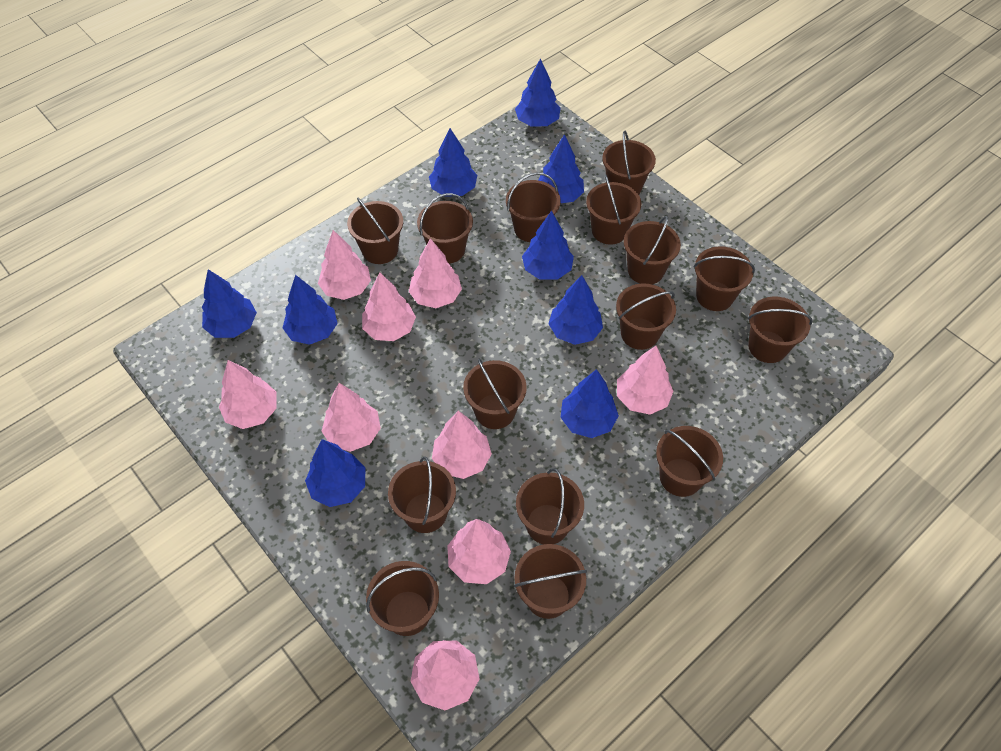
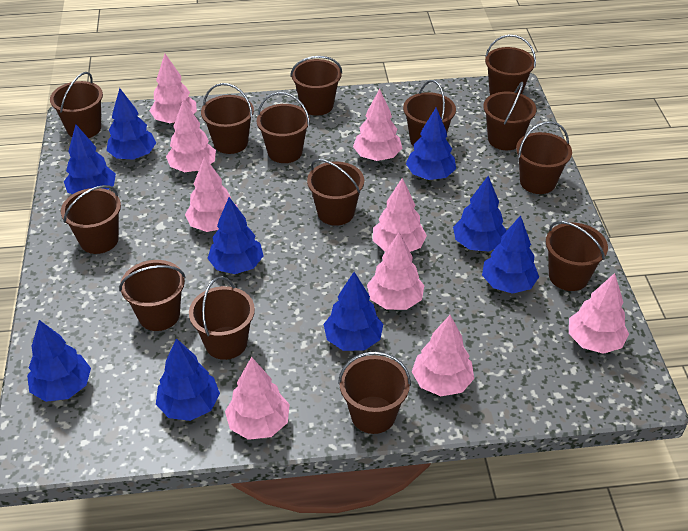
brown bucket: [347,198,403,264] [366,561,439,636] [388,456,456,533] [417,193,473,264] [463,359,527,429] [506,172,561,242] [514,544,587,619] [516,468,584,544] [586,174,641,245] [602,131,656,195] [616,283,676,350] [624,216,681,284] [656,426,723,497] [694,246,755,311] [748,297,813,363] = 15 -> [50,72,103,138] [61,185,121,254] [119,260,185,331] [189,276,255,360] [201,83,254,154] [257,92,310,163] [290,56,342,116] [307,159,364,226] [338,351,411,434] [403,80,456,147] [483,82,536,150] [485,35,536,95] [516,121,572,194] [546,221,608,291] = 14

